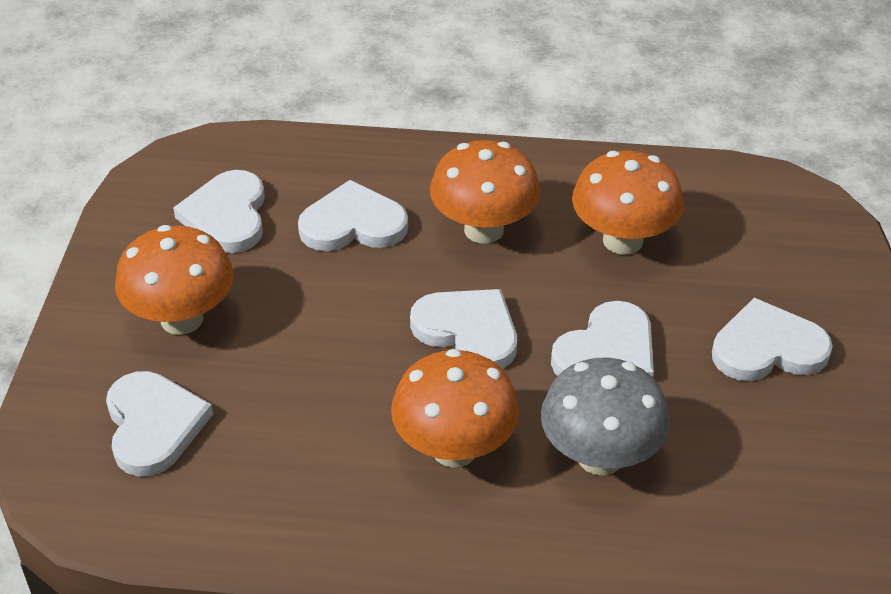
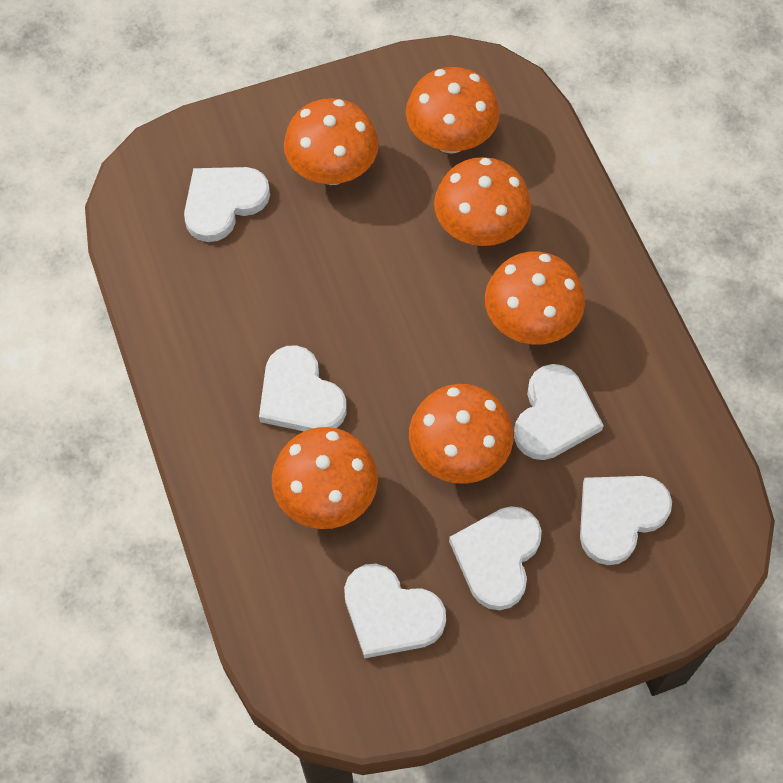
grey mushroom: [541,357,670,476] = 1 -> none = 0
orange mushroom: [115,225,234,335] [391,349,519,468] [430,140,540,244] [572,150,684,255] = 4 -> [272,427,378,529] [284,98,379,185] [406,67,500,154] [409,384,513,484] [434,157,531,246] [485,252,585,345] = 6

